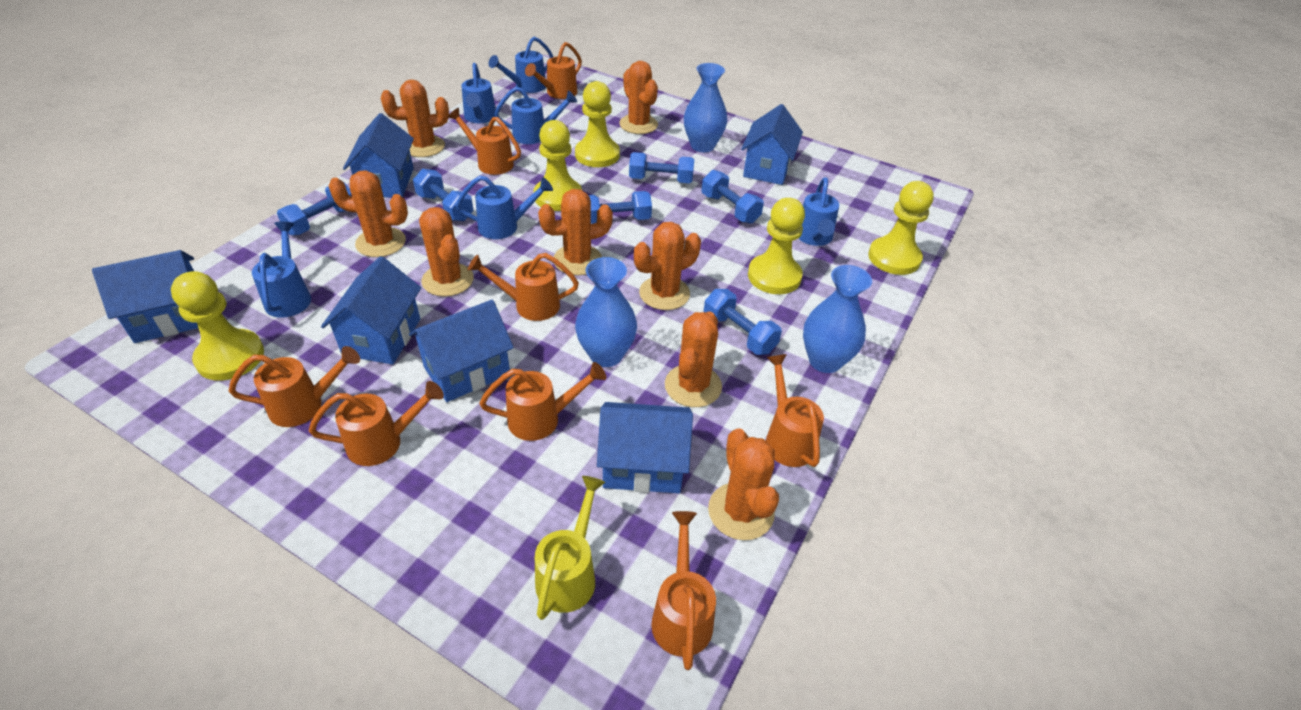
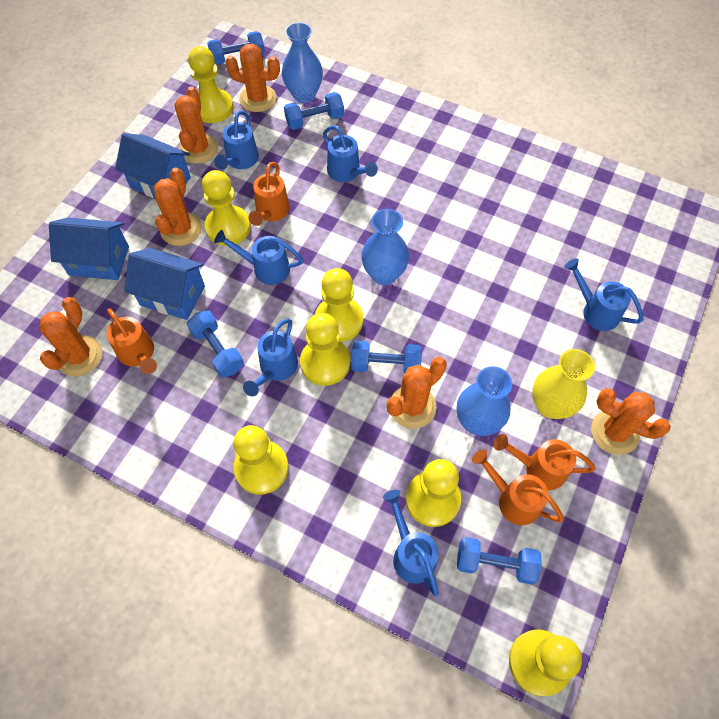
blue dumbbell: [277,182,352,236] [413,169,473,221] [588,191,652,224] [629,152,694,183] [701,170,764,224] [703,289,782,355] = 6 -> [187,311,244,378] [207,31,265,65] [284,92,344,130] [351,340,422,374] [457,537,542,585] = 5
blue house: [92,250,198,343] [321,256,421,365] [343,113,414,198] [409,300,514,402] [597,402,693,493] [741,104,803,185] = 6 -> [49,217,129,280] [115,133,191,198] [124,248,205,320] = 3
orange cactus: [329,170,408,257] [381,80,449,157] [419,207,474,297] [538,189,613,276] [619,61,658,134] [634,222,701,310] [665,311,722,407] [708,428,779,540] = 8 -> [39,297,102,376] [154,168,202,246] [175,86,218,164] [225,44,280,112] [387,357,447,429] [591,388,671,455] = 6
orange watering can: [229,346,360,427] [309,381,444,466] [448,108,521,175] [468,253,579,321] [479,362,606,441] [525,42,582,99] [651,511,716,670] [766,354,824,467] = 8 -> [106,308,157,374] [248,162,290,226] [472,449,564,525] [494,434,596,490] = 4
yellow pawn: [171,271,264,381] [533,120,582,211] [575,81,620,167] [748,198,805,294] [868,181,934,275] = 5 -> [188,46,233,123] [202,170,251,246] [233,425,288,494] [300,313,350,386] [315,268,363,342] [405,459,461,527] [509,629,582,696] = 7
yellow vase: none = 0 -> [532,349,595,419] = 1
yellow watering can: [535,476,605,620] = 1 -> none = 0

